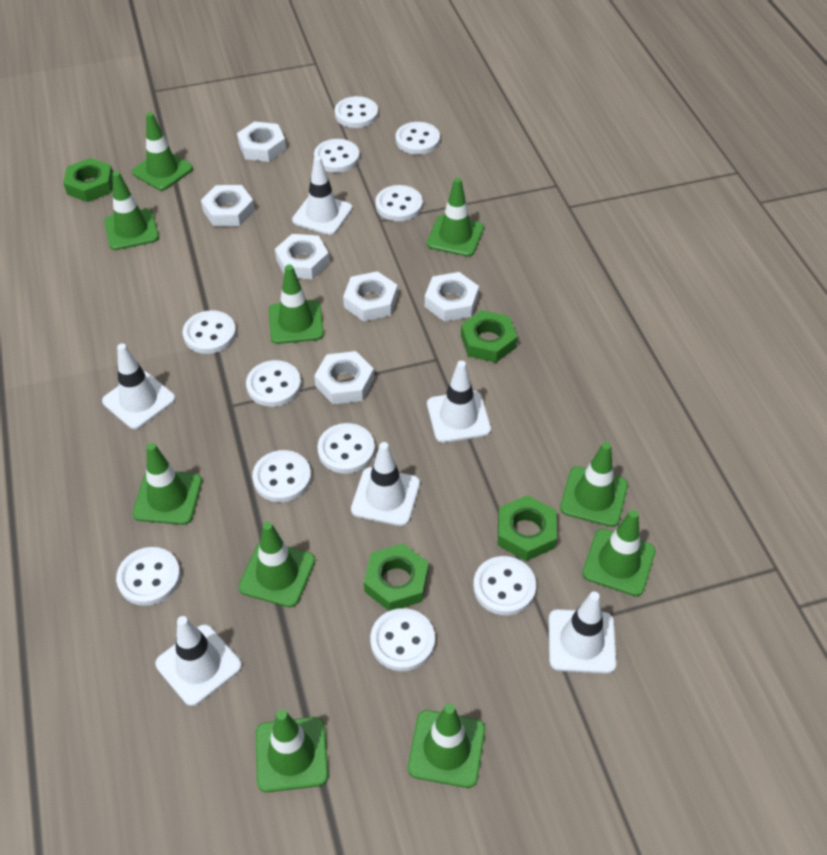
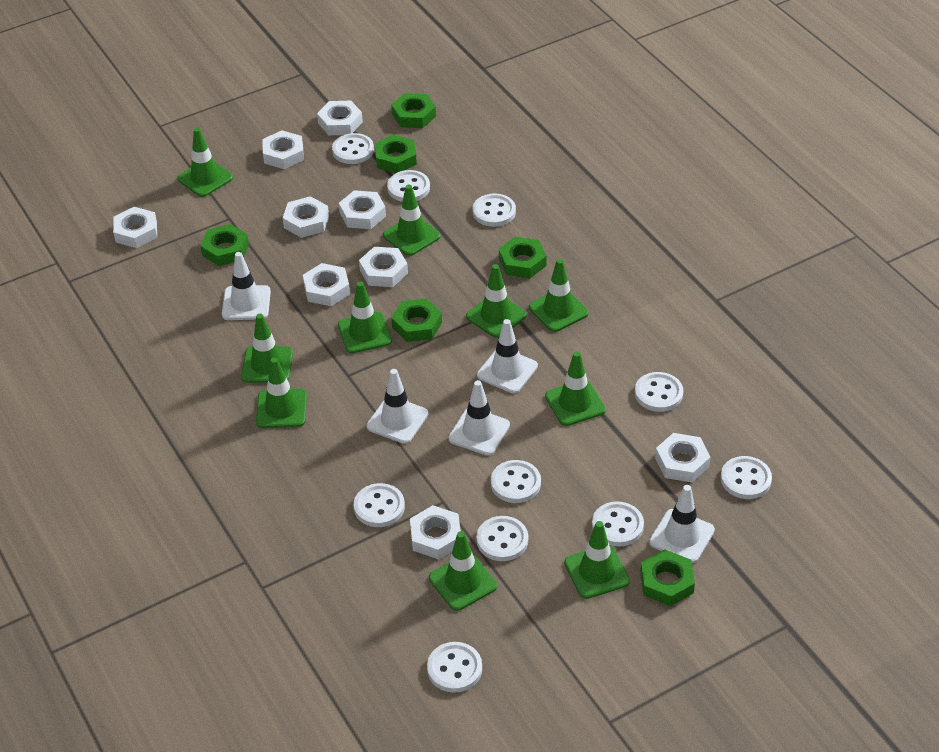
green nut: [63,158,113,202] [364,543,429,611] [461,310,517,363] [498,495,557,561] = 4 -> [200,224,249,266] [375,135,417,173] [391,93,436,128] [391,298,442,342] [499,237,547,278] [640,549,695,606] = 6
white button: [116,547,181,606] [183,310,236,354] [246,360,301,407] [252,450,311,502] [314,139,360,173] [317,423,375,474] [334,96,378,128] [370,608,435,671] [375,185,423,221] [396,122,440,155] [473,556,536,615] = 11 -> [332,133,374,164] [354,483,405,527] [387,170,430,202] [427,642,482,693] [473,194,516,227] [476,516,528,561] [491,460,541,503] [592,501,644,547] [635,372,683,412] [721,456,772,499] = 10
white nut: [201,185,255,227] [237,121,286,162] [275,234,329,279] [314,351,374,404] [343,271,398,321] [425,272,479,322] = 6 -> [113,207,157,248] [262,130,304,169] [283,196,329,238] [303,263,350,306] [317,101,363,135] [339,190,386,229] [359,247,408,287] [410,505,461,560] [655,433,711,482] = 9
white traffic cone: [102,343,175,429] [155,616,242,706] [292,156,352,235] [351,442,420,526] [427,360,491,443] [549,592,616,674] = 6 -> [222,252,271,320] [367,369,428,444] [448,380,510,456] [477,319,538,393] [649,485,715,563] = 5

